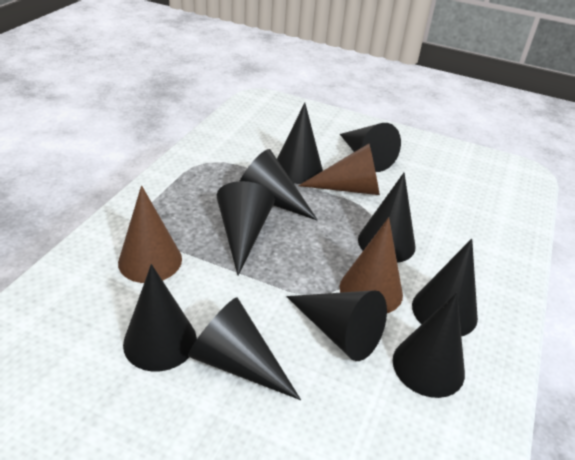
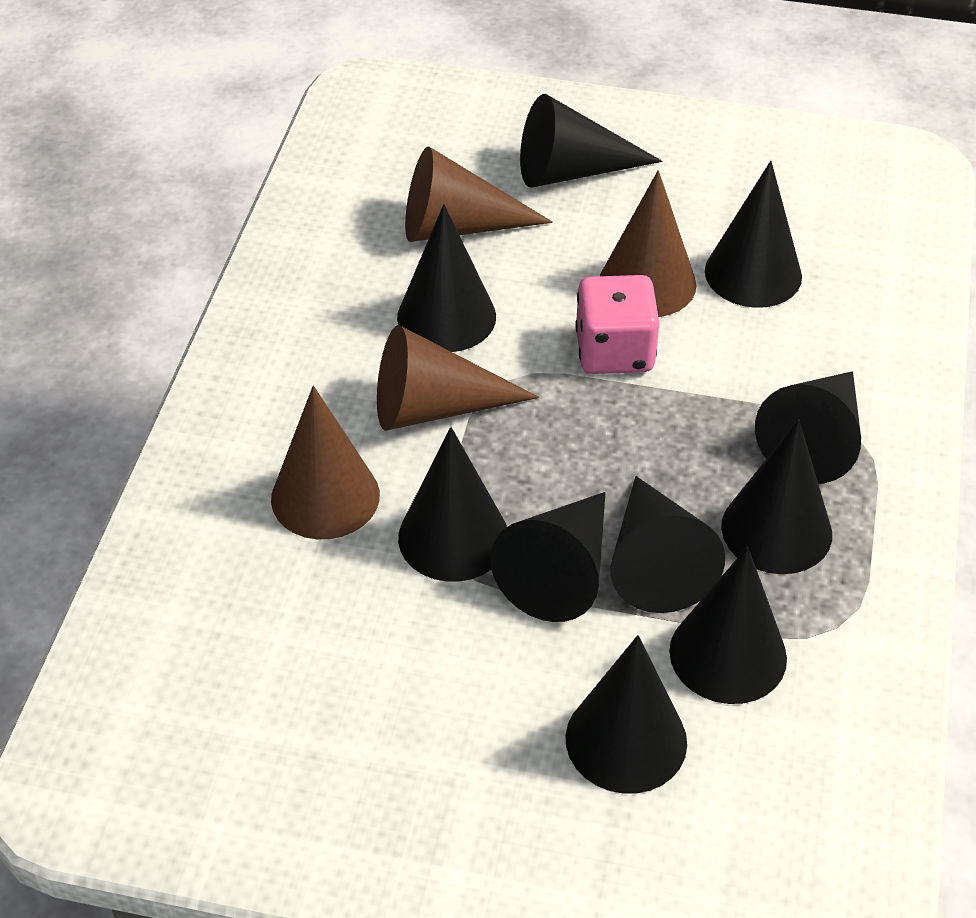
brown cone: [118,185,182,283] [298,144,380,195] [340,217,403,313] = 3 -> [271,386,380,539] [377,325,539,431] [405,147,553,242] [600,170,696,317] = 4
pink dice: none = 0 -> [575,275,659,374] = 1

